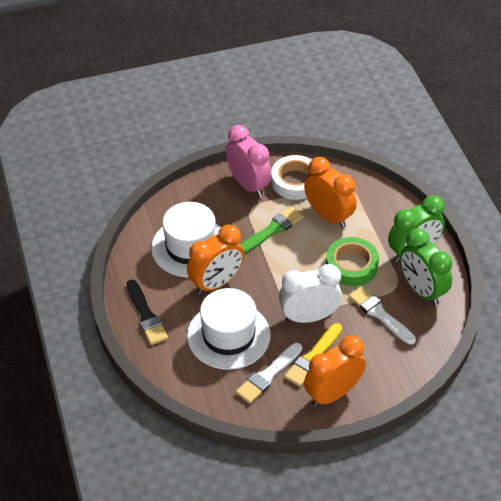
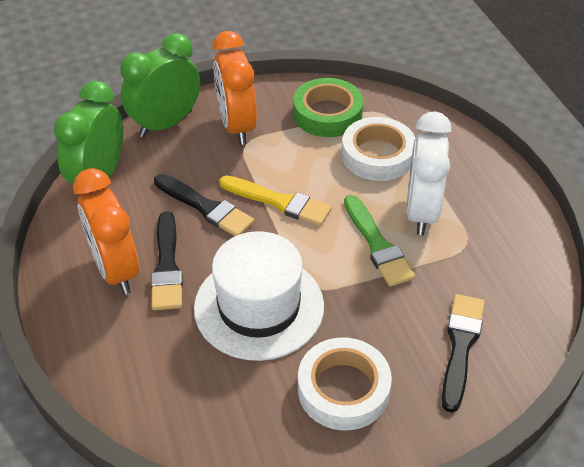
black brush: [127,280,168,345] = 1 -> [151,211,183,310] [154,174,254,236] [442,294,485,413] = 3
orange clock: [187,225,244,295] [304,157,357,228] [304,335,366,407] = 3 -> [73,168,139,295] [212,31,257,145] = 2
pink clock: [226,125,272,197] = 1 -> none = 0
white brush: [236,343,302,404] [348,286,416,345] = 2 -> none = 0
white hat: [151,202,221,277] [187,288,271,370] = 2 -> [194,231,324,361] = 1
white tape: [271,155,312,200] = 1 -> [298,337,392,431] [342,117,415,181] = 2

